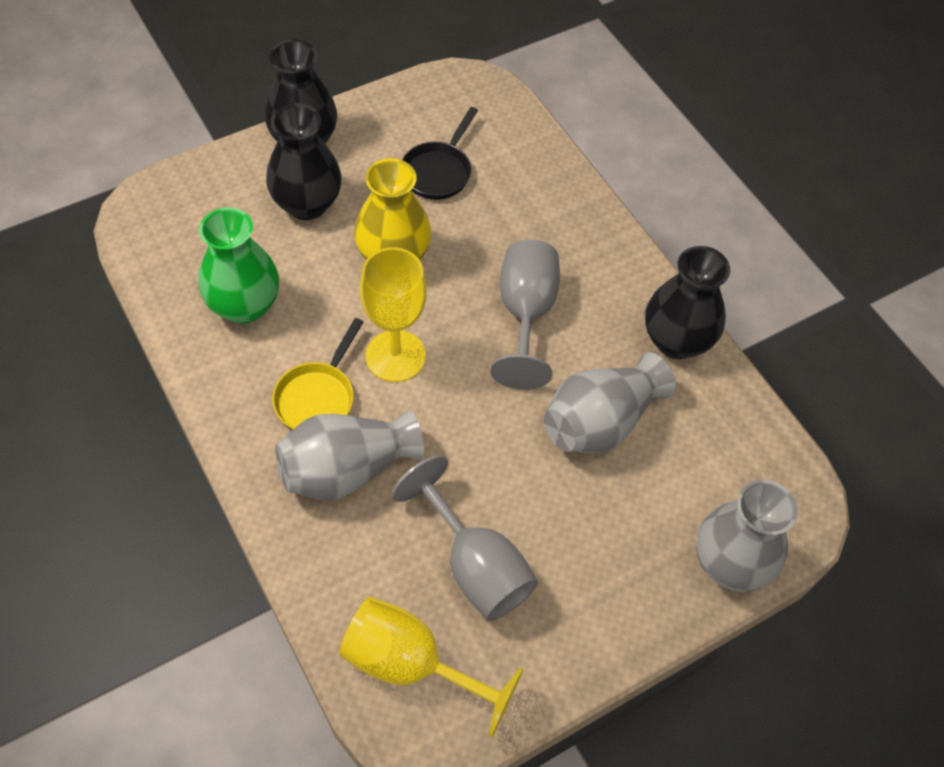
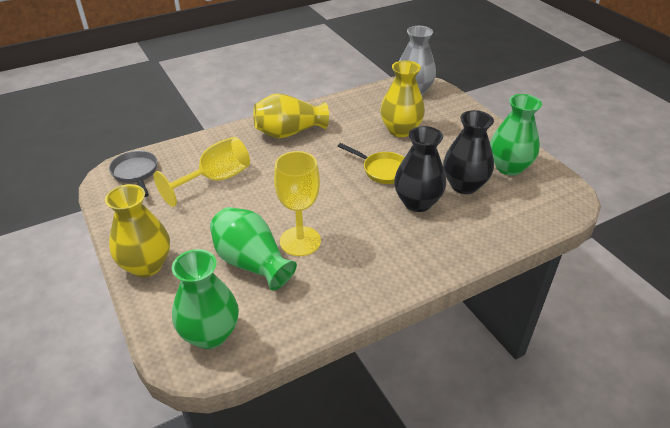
black pan: [402,107,478,200] = 1 -> none = 0
black vase: [265,39,337,143] [266,103,342,220] [645,246,730,359] = 3 -> [394,126,446,212] [443,110,494,194] = 2
green vase: [198,208,279,324] = 1 -> [172,249,239,349] [210,207,297,290] [490,94,542,176] = 3
grey goblet: [392,455,538,621] [490,239,560,389] = 2 -> none = 0
grey pan: none = 0 -> [109,151,157,197] = 1
grey vase: [275,410,424,500] [544,352,675,453] [696,480,798,592] = 3 -> [399,26,436,95] = 1
yellow vase: [354,158,431,260] = 1 -> [105,184,170,277] [253,93,329,139] [380,60,425,137] = 3

